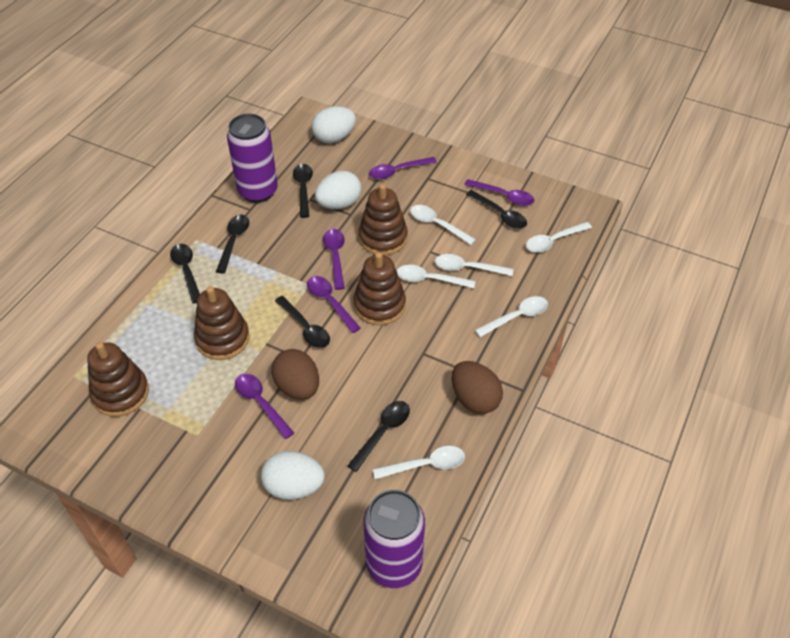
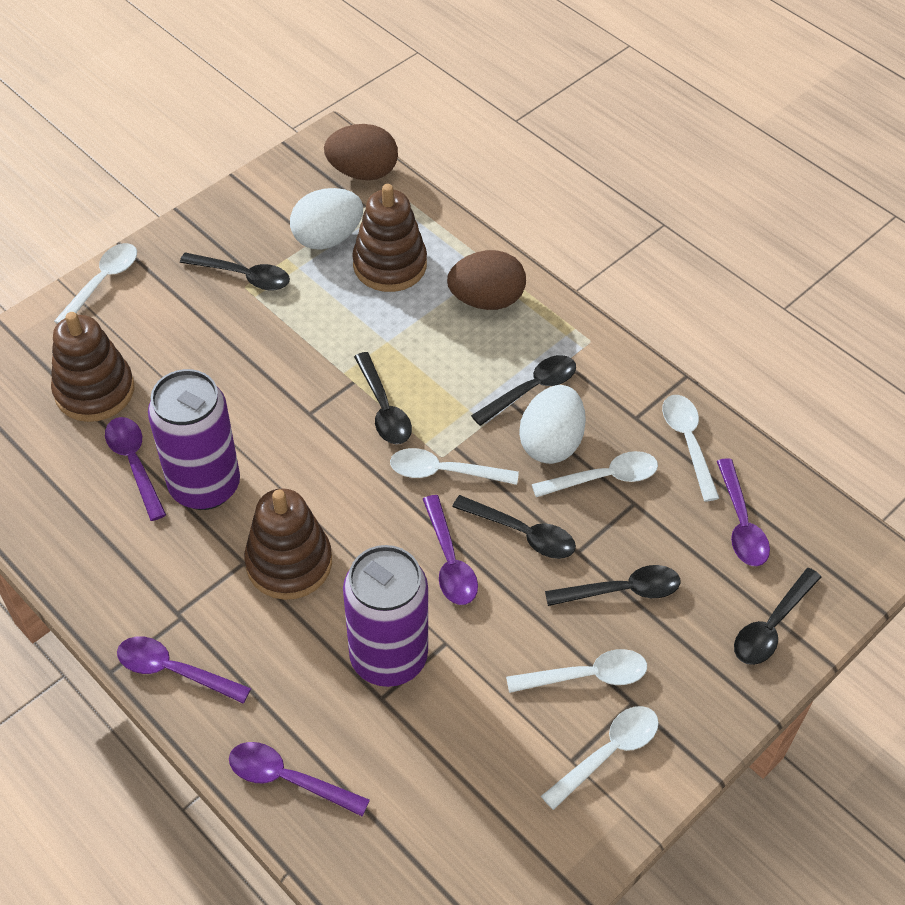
brown stacking toy: [87,342,149,417] [194,286,249,360] [353,252,406,325] [359,184,408,255] = 4 -> [51,312,134,422] [244,488,332,600] [352,184,427,292] = 3
white egg: [261,451,325,500] [312,106,356,143] [315,171,362,209] = 3 -> [290,188,363,250] [519,385,586,464] = 2

